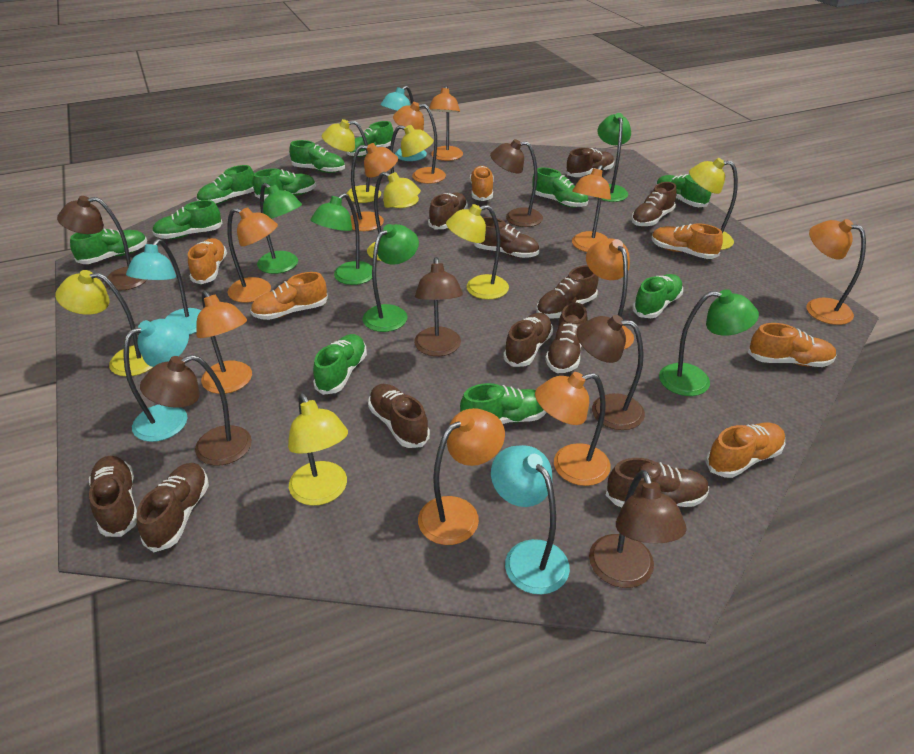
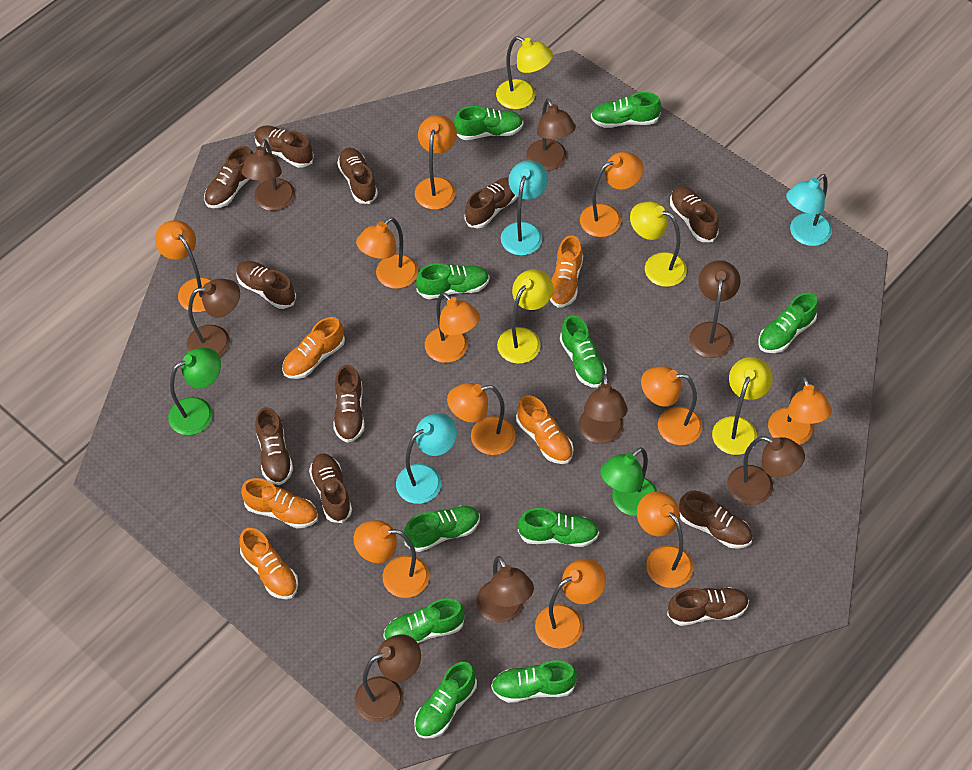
brown lamp: [57,196,147,290] [140,355,252,466] [414,257,463,356] [490,139,543,227] [577,315,645,430] [589,470,687,588] = 6 -> [187,279,240,357] [242,139,295,211] [355,634,421,722] [476,556,534,623] [526,98,576,171] [579,374,628,444] [689,260,740,358] [727,436,805,505] = 8
green lamp: [257,183,302,274] [311,193,372,285] [362,224,419,332] [597,113,631,202] [659,289,759,396] = 5 -> [168,348,221,435] [600,447,657,516] = 2
green shoe: [70,228,147,264] [152,200,222,239] [197,165,254,204] [253,168,316,199] [289,140,345,173] [313,334,367,395] [347,121,393,157] [460,383,547,424] [532,168,588,208] [632,274,683,318] [656,174,712,207] = 11 -> [383,598,465,643] [403,506,480,552] [414,662,477,739] [416,263,490,299] [454,106,523,140] [491,660,577,703] [518,508,599,547] [560,315,607,388] [591,92,661,128] [758,292,818,353] = 10
orange lamp: [196,290,252,394] [227,207,278,303] [350,143,398,231] [393,102,446,184] [418,408,505,545] [429,85,463,161] [535,372,611,486] [572,165,611,252] [586,238,634,349] [806,219,866,325] = 10 -> [155,220,212,312] [354,520,430,598] [356,217,418,289] [415,115,457,210] [425,292,480,363] [447,383,516,455] [535,558,606,648] [580,152,643,237] [637,491,693,588] [641,366,703,445] [768,376,832,445] = 11
orange shoe: [188,238,227,284] [250,272,328,320] [470,166,494,201] [652,223,723,259] [705,423,785,478] [748,323,837,367] = 6 -> [239,528,298,599] [241,478,318,528] [282,317,345,379] [516,395,573,464] [550,235,583,308] = 5
turquoise lamp: [123,319,189,442] [126,239,202,335] [380,86,427,161] [491,445,570,595] = 4 -> [396,413,457,504] [501,160,548,255] [786,174,832,246] = 3
yellow lamp: [55,270,153,376] [288,393,348,506] [322,119,381,203] [367,172,421,261] [383,125,434,208] [446,204,509,300] [689,158,738,250] = 7 -> [496,36,553,109] [497,269,553,364] [630,202,687,287] [712,357,772,455] = 4

